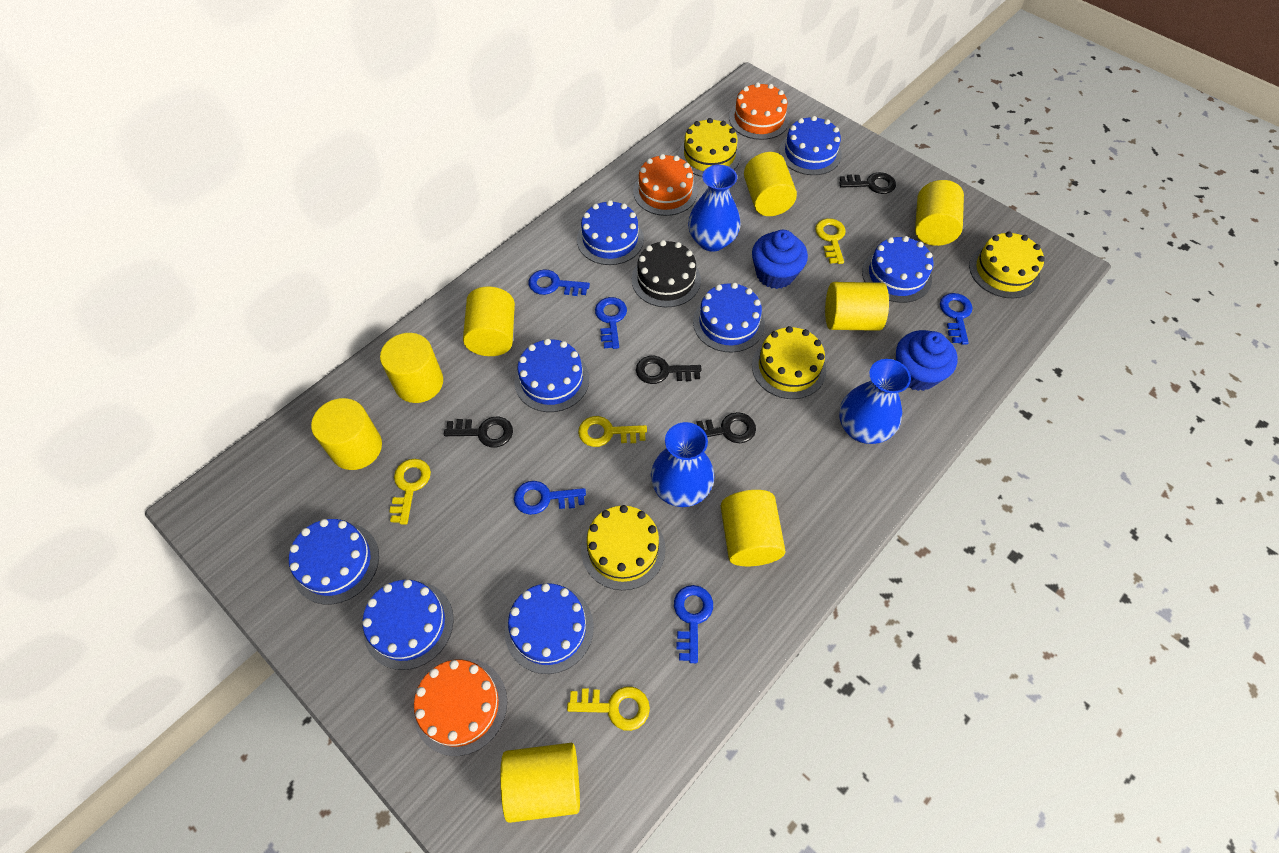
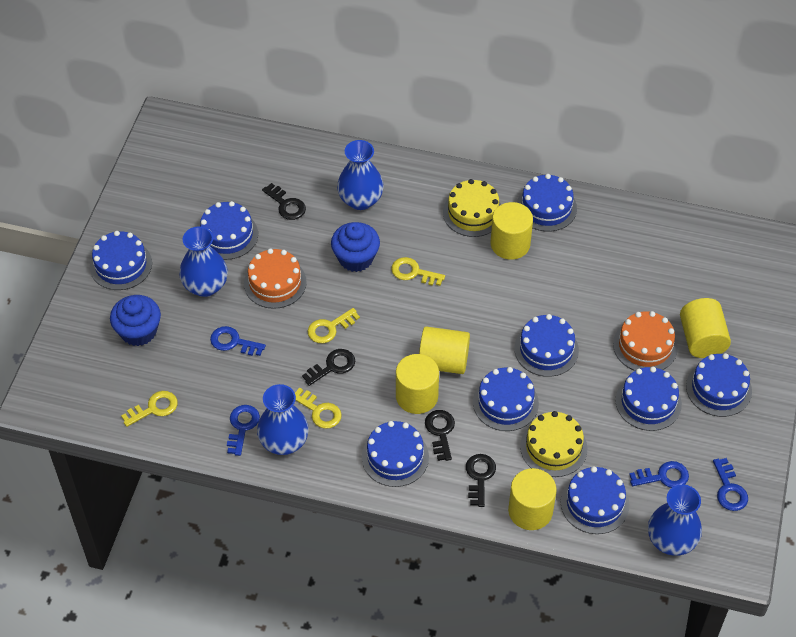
black cake: [632,240,701,307] = 1 -> none = 0
blue cake: [289,519,379,604] [362,580,454,670] [505,583,594,674] [514,339,589,412] [577,200,644,265] [693,282,765,352] [779,116,842,175] [862,236,933,303] = 8 -> [90,231,152,290] [200,201,258,260] [362,421,429,487] [473,367,539,431] [514,314,579,377] [517,174,577,232] [561,466,629,534] [616,367,682,431] [686,353,752,417] = 9
blue key: [514,481,586,515] [529,269,590,296] [595,297,627,349] [674,585,713,663] [940,293,973,345] = 5 -> [210,326,266,356] [227,405,260,456] [629,461,689,488] [713,458,748,511] = 4
blue vase: [651,422,714,507] [688,165,741,252] [839,359,911,444] = 3 -> [179,226,228,297] [257,384,309,455] [337,140,384,210] [648,484,702,556] = 4
orange cake: [413,658,507,756] [633,154,698,216] [729,82,789,140] = 3 -> [244,248,307,309] [613,311,678,371] = 2
yellow cake: [581,505,666,590] [678,118,741,177] [752,326,827,399] [969,231,1045,298] = 4 -> [443,179,501,237] [520,411,587,477] = 2
yellow cylinder: [311,398,382,470] [380,333,443,403] [463,287,515,356] [500,743,580,823] [721,490,786,566] [744,152,797,216] [825,282,889,331] [915,180,964,246] = 8 -> [396,354,439,414] [419,326,470,374] [491,202,533,260] [508,468,557,530] [680,298,731,358] = 5

